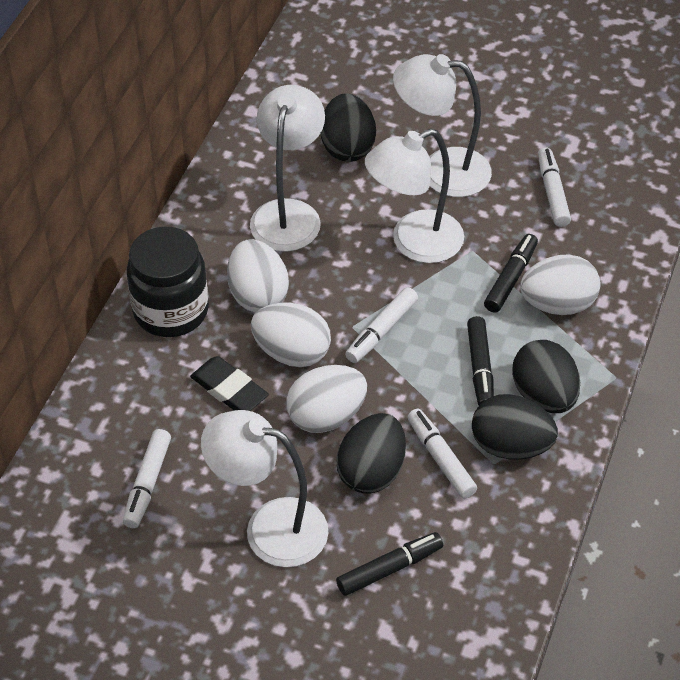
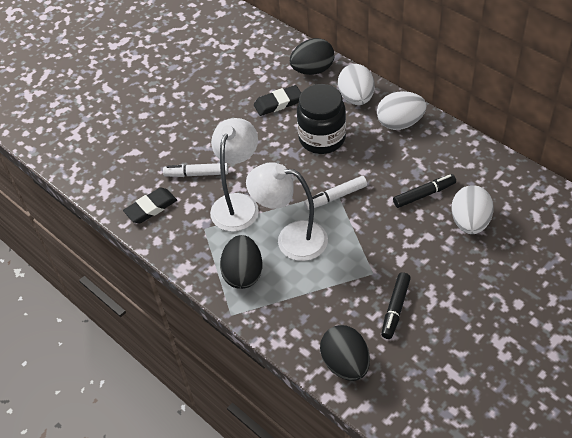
black egg: [321,93,376,162] [336,413,406,494] [472,394,558,460] [512,340,580,413] = 4 -> [220,235,262,289] [290,38,334,75] [320,325,370,381] = 3
black eraser: [190,356,269,411] = 1 -> [123,188,177,223] [254,85,301,116] = 2
black marker: [336,532,443,596] [467,316,494,406] [484,234,538,313] = 3 -> [381,272,411,339] [393,174,456,208] = 2
white egg: [227,239,289,312] [251,303,331,367] [286,365,367,433] [520,254,601,315] = 4 -> [338,64,375,105] [377,91,427,130] [451,185,494,234] = 3
white lamp: [201,410,328,567] [250,85,325,252] [365,129,464,263] [393,54,492,197] = 4 -> [210,118,259,232] [246,162,328,261] = 2
white marker: [123,429,171,528] [345,287,418,363] [407,409,477,499] [538,148,571,227] = 4 -> [163,163,228,177] [304,176,367,210] = 2

